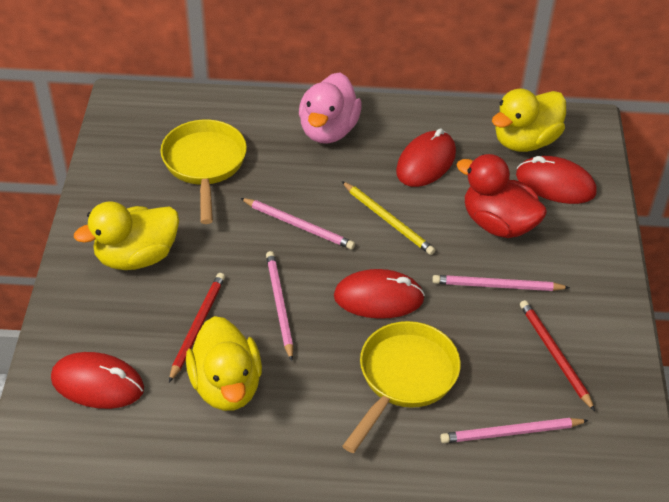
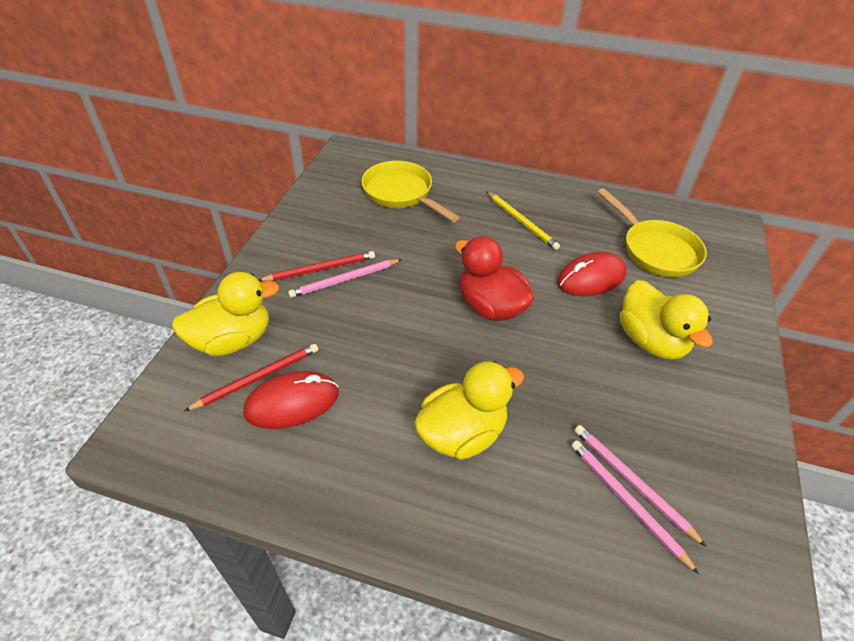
pink duck: [299,73,362,144] = 1 -> none = 0
pink pencil: [240,198,355,249] [266,251,293,361] [432,275,570,291] [440,418,589,443] = 4 -> [288,259,402,298] [571,440,699,574] [574,425,707,547] = 3
red mouse: [51,352,144,409] [334,269,425,319] [396,128,456,187] [516,156,597,204] = 4 -> [243,371,339,429] [557,252,627,296] = 2

